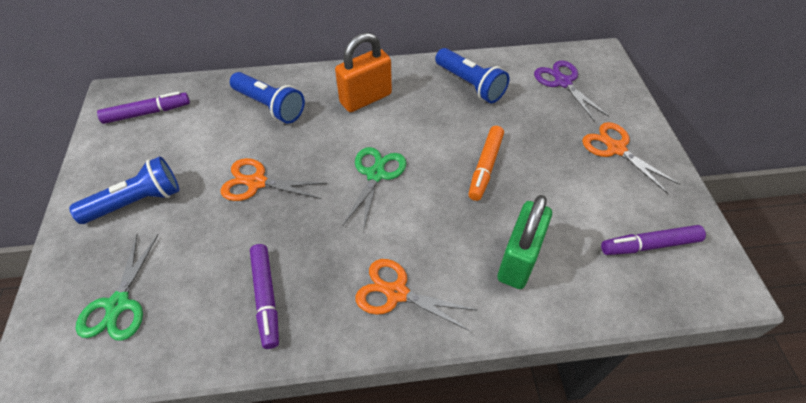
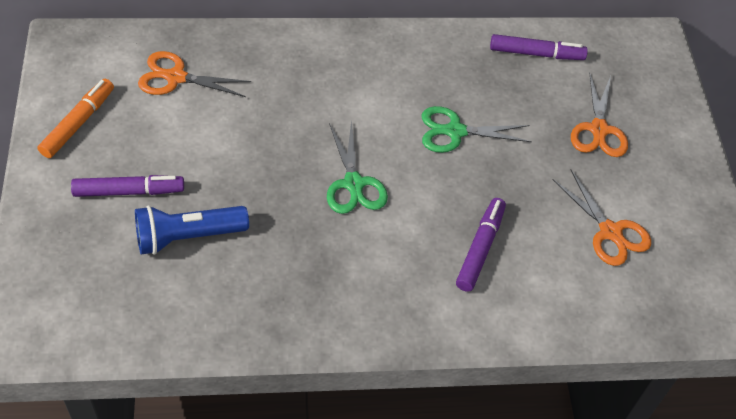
blue flashlight: [69,156,179,224] [230,72,305,124] [435,48,509,103] = 3 -> [135,205,249,255] = 1
green padlock: [497,195,552,289] = 1 -> none = 0
orange padlock: [335,33,392,112] = 1 -> none = 0
purple scissors: [534,61,609,122] = 1 -> none = 0

